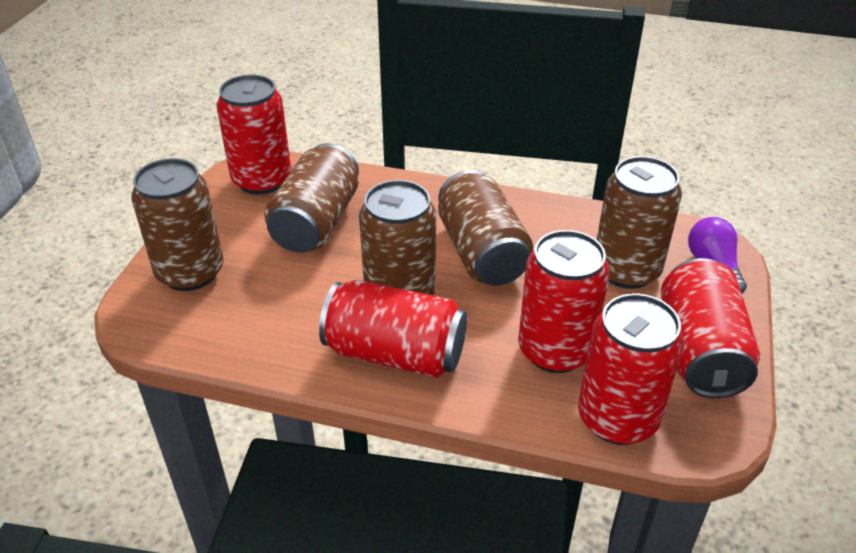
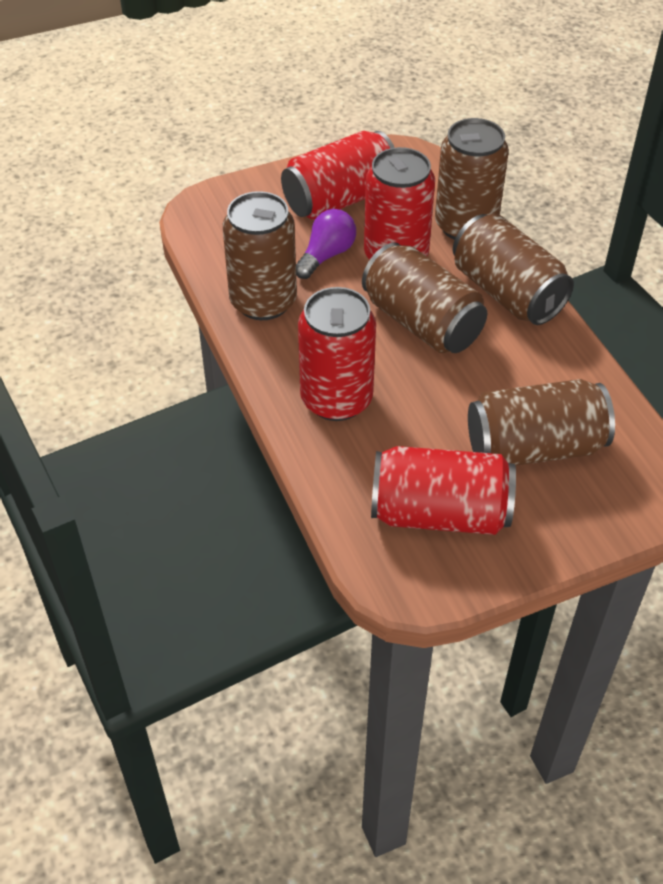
red can: [216,75,291,194] [319,280,467,378] [518,230,610,373] [578,293,684,445] [661,258,760,398] = 5 -> [281,131,395,220] [298,287,376,421] [364,147,435,260] [371,446,516,535] = 4

